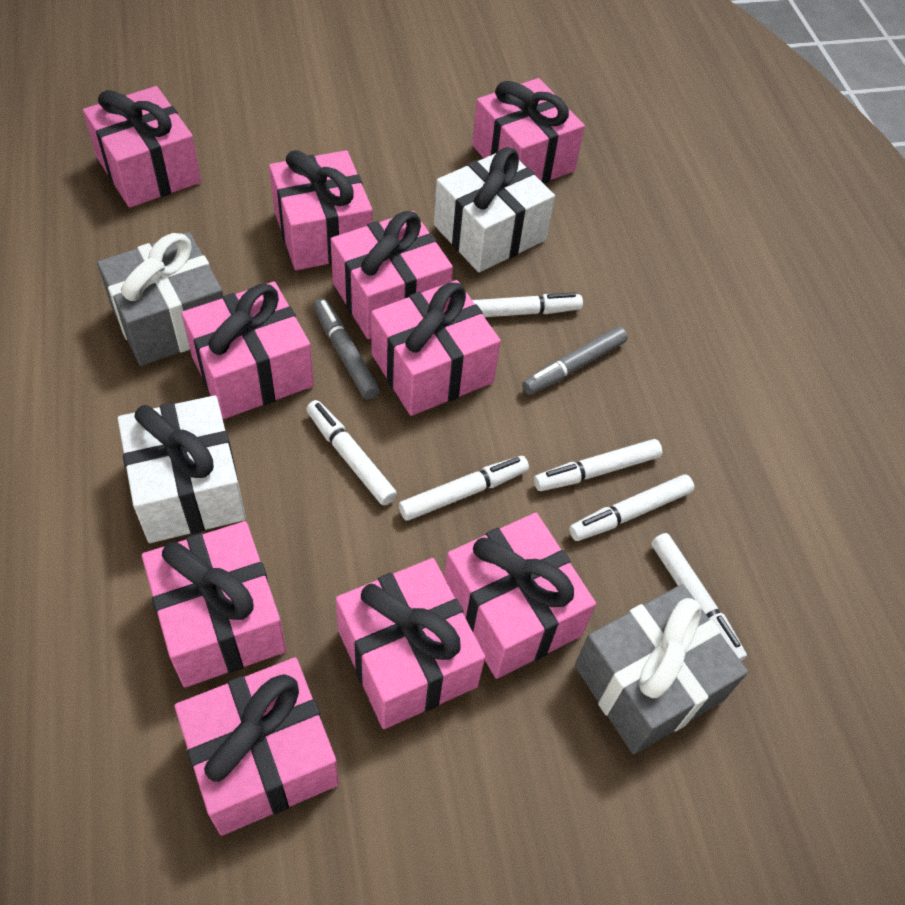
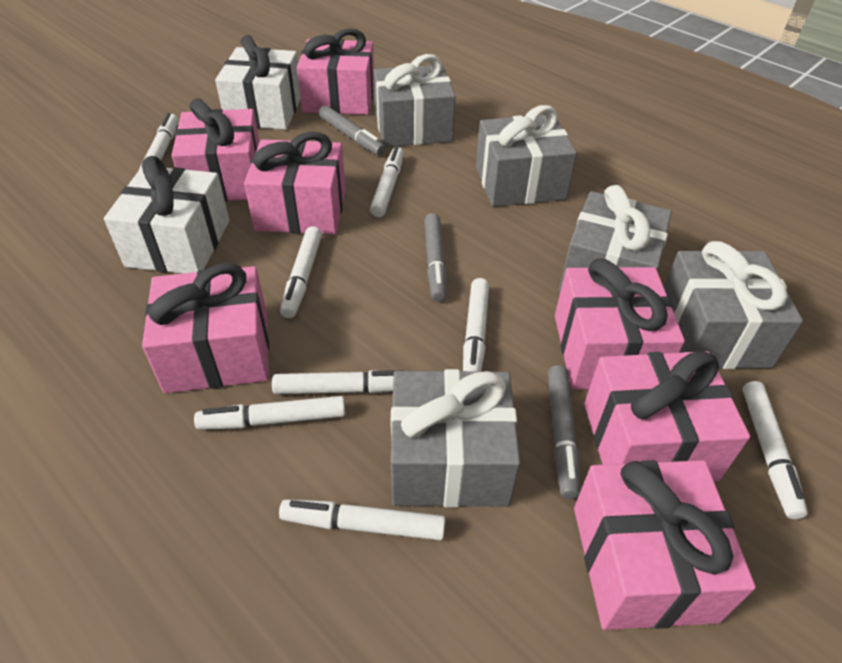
grey gift: [97,232,223,366] [575,584,748,754] = 2 -> [374,54,456,147] [391,369,520,507] [476,105,577,207] [559,185,672,292] [664,241,803,369] = 5
grey marker: [313,298,380,400] [522,326,628,395] = 2 -> [319,105,386,156] [424,213,447,302] [548,365,580,499] = 3
pink gift: [83,86,201,208] [142,521,286,687] [175,657,339,836] [181,282,314,419] [269,150,373,270] [331,211,453,339] [336,558,485,729] [371,280,501,416] [444,513,596,679] [472,78,585,184] = 10 -> [142,263,269,394] [172,98,260,202] [244,132,346,235] [297,28,374,115] [555,258,685,389] [574,460,756,630] [584,351,750,481] = 7
white marker: [306,400,397,506] [399,456,529,521] [472,293,583,317] [534,439,662,491] [569,475,694,541] [651,533,747,661] = 6 -> [139,113,178,170] [194,396,345,430] [272,370,405,394] [279,499,446,540] [280,226,322,318] [370,146,404,217] [463,278,489,371] [743,381,808,519] = 8

